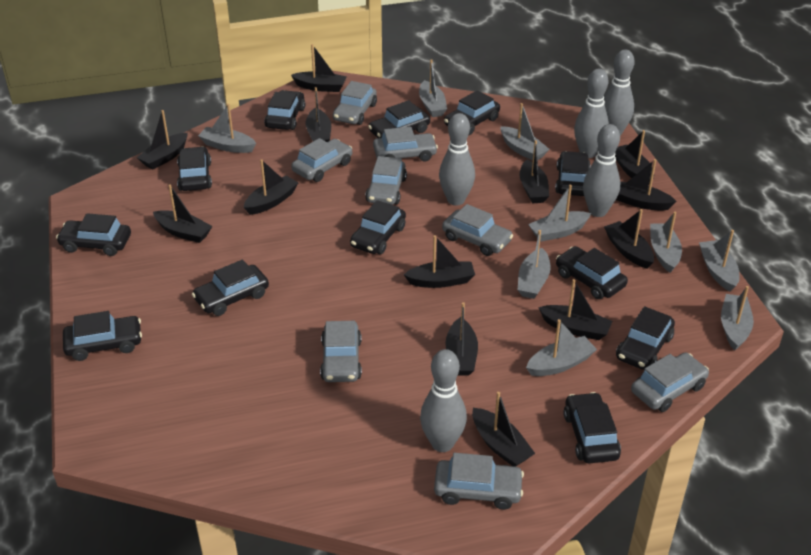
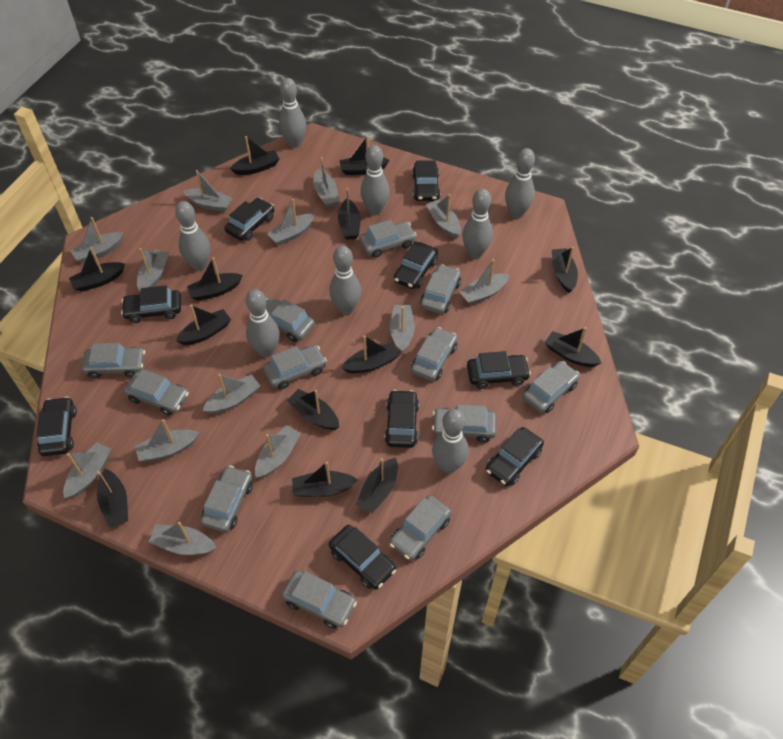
black car: [56,213,131,256] [63,311,142,361] [177,146,212,191] [192,260,269,316] [264,90,305,130] [350,200,406,254] [368,100,430,138] [444,91,500,135] [555,151,591,196] [556,246,628,299] [563,392,621,463] [616,306,675,370] = 12 -> [36,397,77,456] [121,285,181,323] [224,198,274,241] [329,525,396,589] [384,390,419,448] [394,241,438,289] [412,160,441,201] [467,351,531,389] [486,427,544,486] = 9
grey boat: [198,104,256,153] [419,59,447,117] [500,103,550,161] [518,230,551,299] [526,319,597,376] [528,185,591,242] [650,212,682,273] [699,230,740,292] [721,286,754,350] = 9 -> [63,442,111,498] [71,217,123,263] [135,419,199,462] [137,248,169,292] [149,522,217,555] [183,170,233,212] [203,374,260,414] [255,425,301,478] [267,199,315,246] [313,157,339,207] [390,305,415,353] [426,194,461,238] [459,259,509,305] = 13
grey bowling pin: [420,349,467,452] [439,113,475,206] [574,69,609,158] [583,124,620,217] [604,49,634,136] = 5 -> [175,201,210,271] [246,289,280,357] [279,78,306,148] [329,246,361,315] [360,145,390,215] [432,409,469,473] [462,189,493,259] [505,148,535,218] = 8
grey car: [291,138,352,182] [320,321,362,382] [333,81,377,125] [365,156,407,205] [373,127,438,161] [434,453,524,510] [442,204,513,256] [631,353,709,412] = 8 -> [81,343,145,379] [124,369,189,416] [200,466,253,532] [263,345,327,389] [266,298,315,342] [282,570,357,629] [359,220,416,258] [389,495,451,561] [411,327,457,381] [420,264,461,314] [432,404,496,443] [522,361,580,413] = 12

